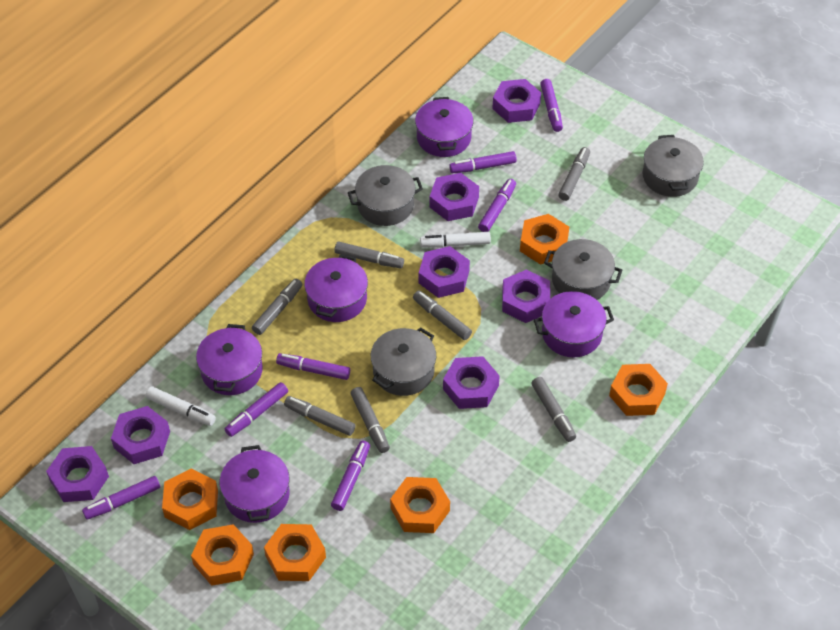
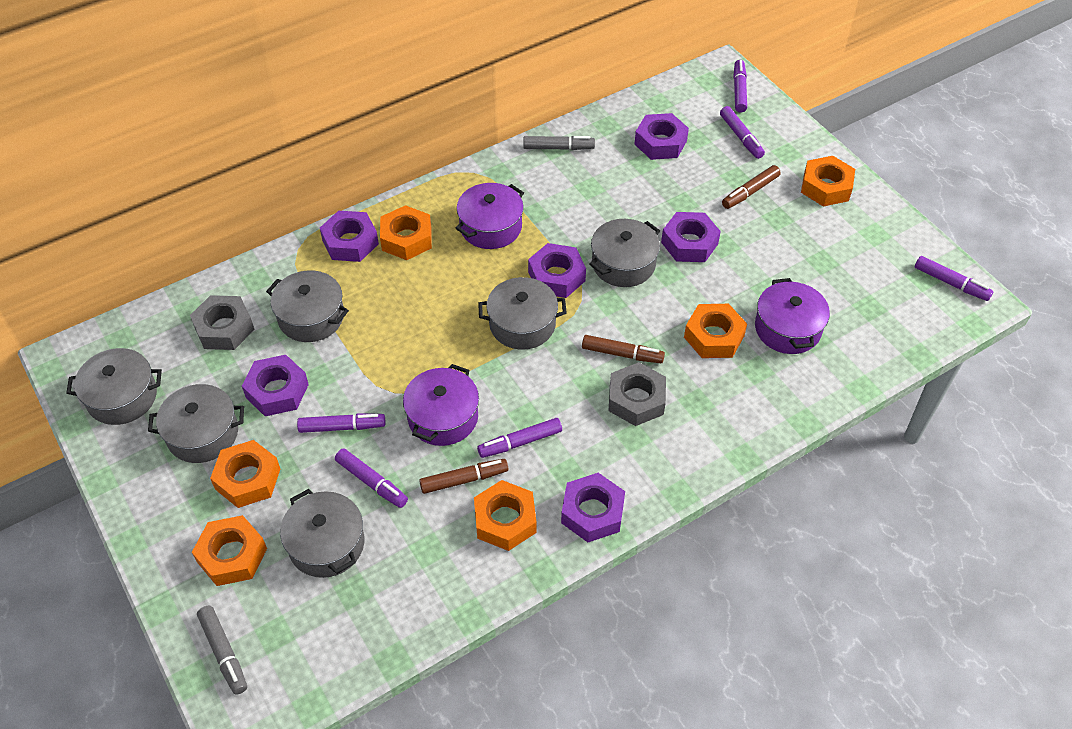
brown marker: none = 0 -> [419,459,509,494] [582,335,665,363] [722,165,781,209] = 3
grey marker: [252,279,302,335] [284,396,356,436] [334,241,404,268] [350,387,390,453] [413,291,472,340] [531,377,576,442] [558,147,590,201] = 7 -> [197,605,247,695] [523,136,595,150] = 2
grey nut: none = 0 -> [190,295,255,350] [608,362,666,426] = 2
grey pot: [348,165,423,226] [371,327,436,396] [544,239,622,300] [643,135,704,197] = 4 -> [66,348,162,425] [148,384,244,463] [266,271,349,342] [280,489,364,578] [478,277,567,350] [589,219,660,287] = 6
purple marker: [82,476,160,520] [225,382,288,437] [276,353,350,380] [331,441,370,511] [449,151,517,173] [478,179,516,232] [540,79,563,132] = 7 -> [297,413,385,433] [335,449,408,508] [477,418,562,458] [720,106,765,159] [733,60,747,113] [915,256,993,301] = 6
purple nut: [46,446,109,502] [111,406,170,464] [419,246,470,298] [430,173,479,221] [443,356,500,409] [492,79,541,123] [502,269,550,323] = 7 -> [242,355,309,416] [320,211,379,262] [528,243,586,298] [561,473,625,542] [634,113,689,160] [661,212,721,262] = 6
purple pot: [196,324,263,395] [220,445,290,523] [304,254,368,322] [415,97,473,157] [534,291,614,357] = 5 -> [403,364,479,446] [455,183,524,249] [755,278,830,354] = 3
white marker: [146,386,216,426] [420,232,491,248] = 2 -> none = 0

